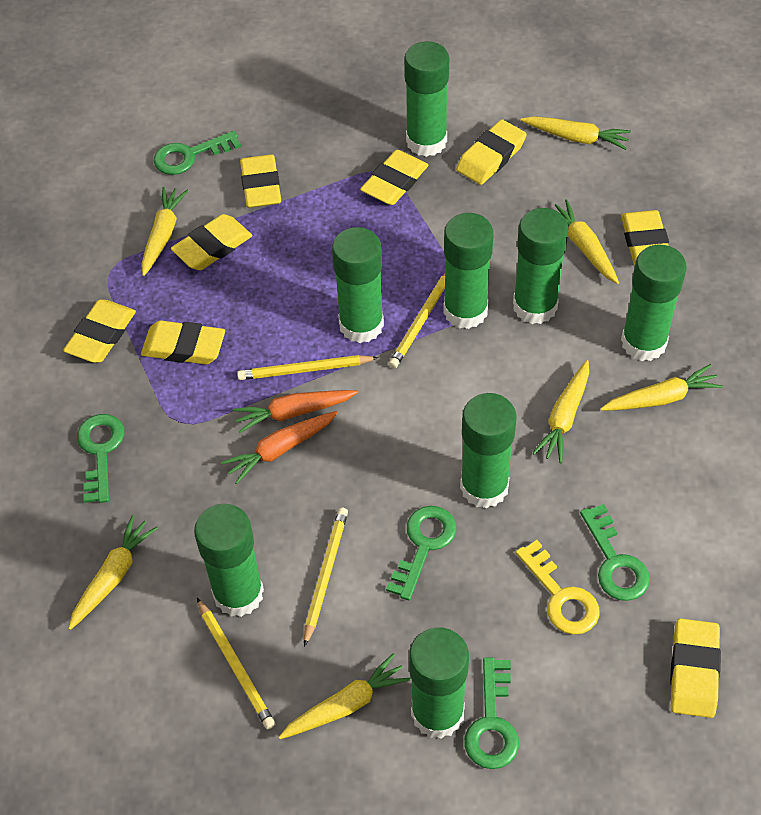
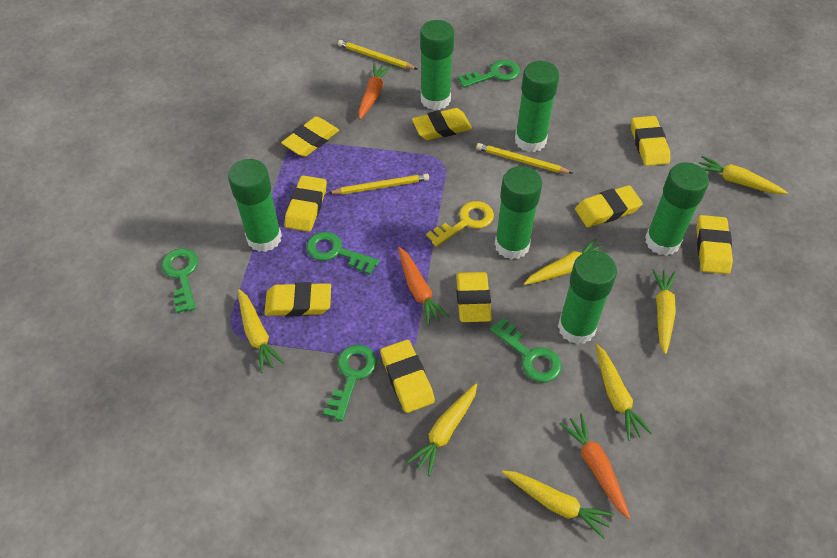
green glue stick: [194,504,264,617] [332,227,384,343] [404,41,449,157] [409,627,469,739] [443,213,494,329] [460,393,517,509] [513,208,568,324] [621,245,687,361] = 8 -> [228,159,282,252] [420,20,454,110] [495,166,542,260] [515,61,559,152] [558,251,617,344] [645,162,709,256] = 6
orange carrot: [221,411,338,484] [233,390,358,433] = 2 -> [358,63,392,119] [398,247,449,326] [559,414,630,519] = 3
yellow eraser: [63,300,136,363] [141,320,225,364] [171,214,252,270] [240,154,281,208] [360,150,428,205] [456,119,527,185] [621,210,669,265] [670,618,721,718] = 8 -> [264,282,331,317] [281,116,339,157] [284,175,327,232] [380,340,435,413] [412,108,472,140] [456,272,492,322] [575,185,643,227] [631,116,670,166] [696,215,733,274] = 9
yellow pencil: [197,598,275,729] [237,355,379,380] [304,507,348,647] [389,273,445,368] = 4 -> [328,174,429,195] [338,40,417,70] [476,143,572,174] = 3

